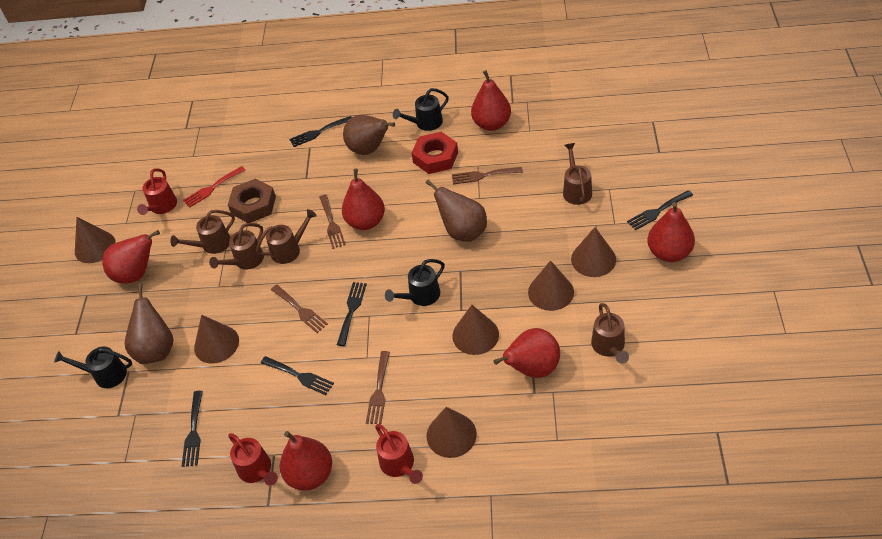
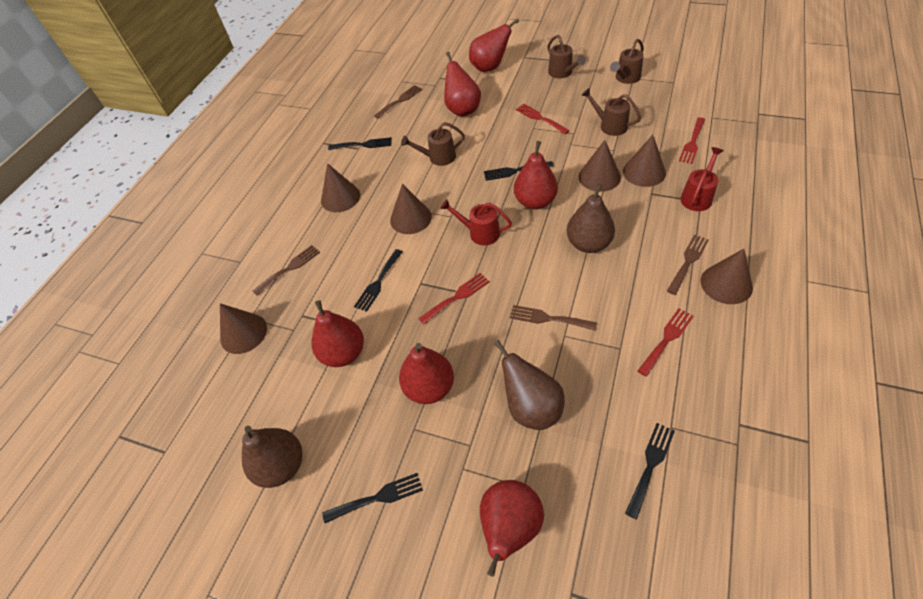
black watering can: [54,346,132,388] [385,259,445,306] [393,88,449,131] = 3 -> none = 0
brown nut: [228,179,276,223] = 1 -> none = 0
brown watering can: [170,210,235,254] [209,223,264,269] [256,209,317,264] [563,143,592,205] [591,303,629,364] = 5 -> [401,122,465,166] [547,35,586,78] [581,88,641,136] [610,39,644,84] = 4
red fork: [183,166,245,208] = 1 -> [418,273,490,324] [516,104,570,134] [638,308,694,377] [679,117,705,164] = 4
red nut: [411,132,458,174] = 1 -> none = 0
red watering can: [137,168,177,215] [228,433,278,486] [375,424,423,484] = 3 -> [440,199,512,245] [680,147,724,211] = 2

